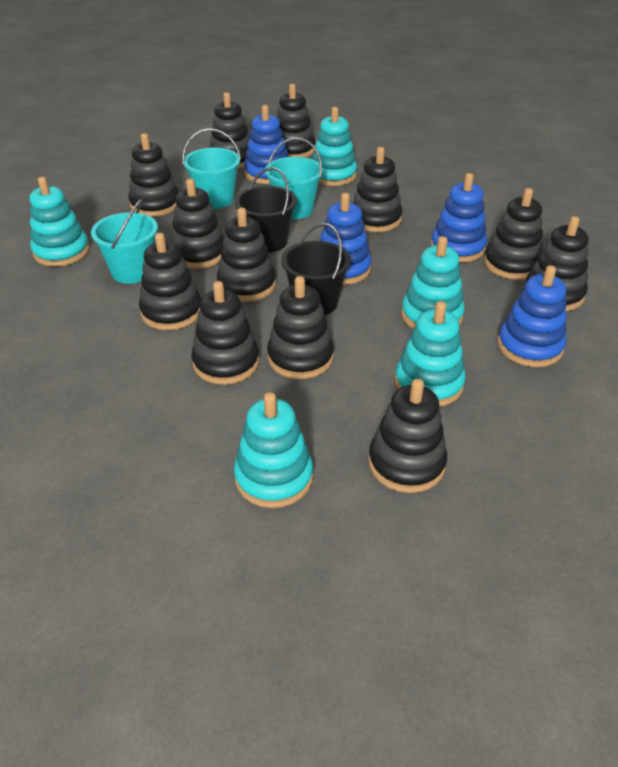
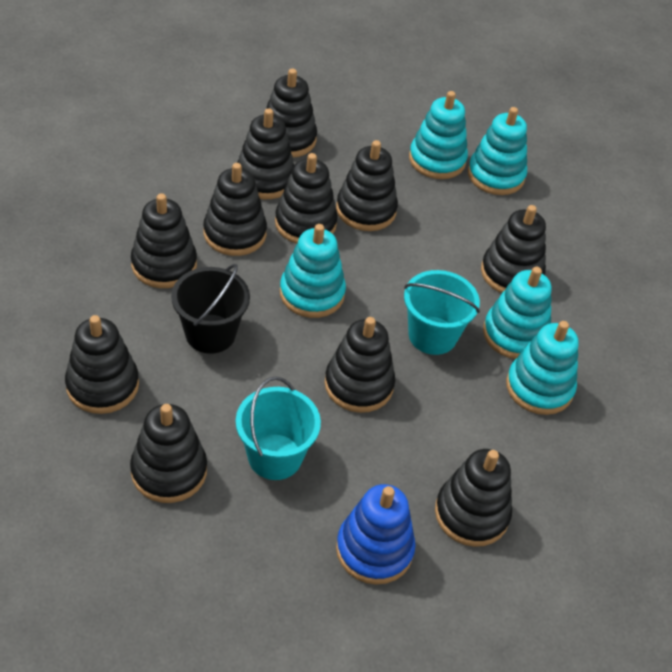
black bucket: [235,167,297,253] [281,223,351,315] = 2 -> [171,264,250,354] = 1
black stacking toy: [128,133,179,217] [139,233,201,330] [170,178,224,269] [191,281,259,385] [209,92,250,169] [217,207,276,302] [267,276,334,379] [277,84,316,158] [353,147,402,232] [368,378,447,493] [484,188,543,280] [524,216,589,311] = 12 -> [65,315,139,414] [130,404,207,503] [131,193,197,288] [203,163,267,256] [237,108,294,199] [266,68,317,158] [275,153,338,244] [324,317,395,413] [336,140,398,231] [435,449,512,547] [481,205,546,293] = 11
blue stacking toy: [244,105,288,184] [320,193,372,285] [431,173,487,262] [498,265,567,367] = 4 -> [336,484,416,585] = 1
turquoise bucket: [91,199,158,284] [182,128,241,209] [265,138,323,219] = 3 -> [236,377,321,480] [404,270,480,355] = 2

